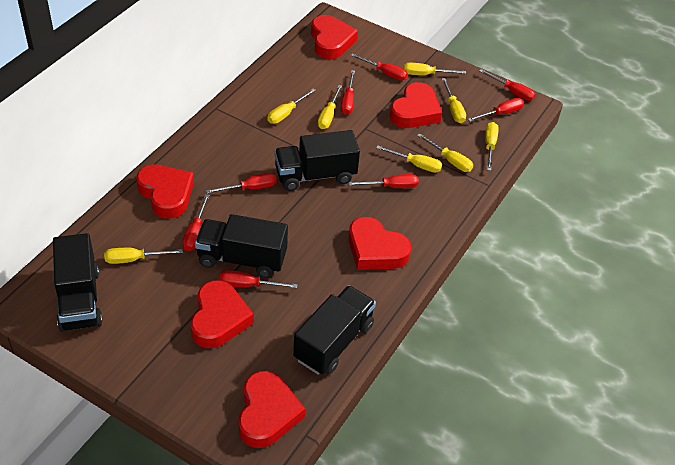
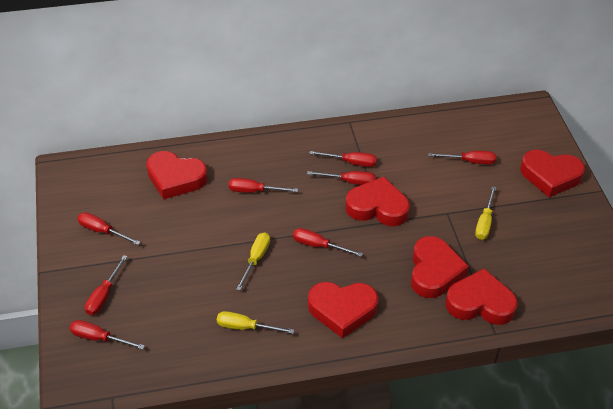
black truck: [53,233,103,332] [195,214,288,278] [274,130,360,191] [293,285,376,375] = 4 -> none = 0
yellow screwdriver: [104,248,183,264] [267,89,316,124] [318,85,342,129] [376,145,442,173] [404,63,466,75] [417,133,473,172] [442,78,466,123] [485,122,498,171] = 8 -> [217,311,294,334] [236,232,270,291] [475,186,496,240] = 3

